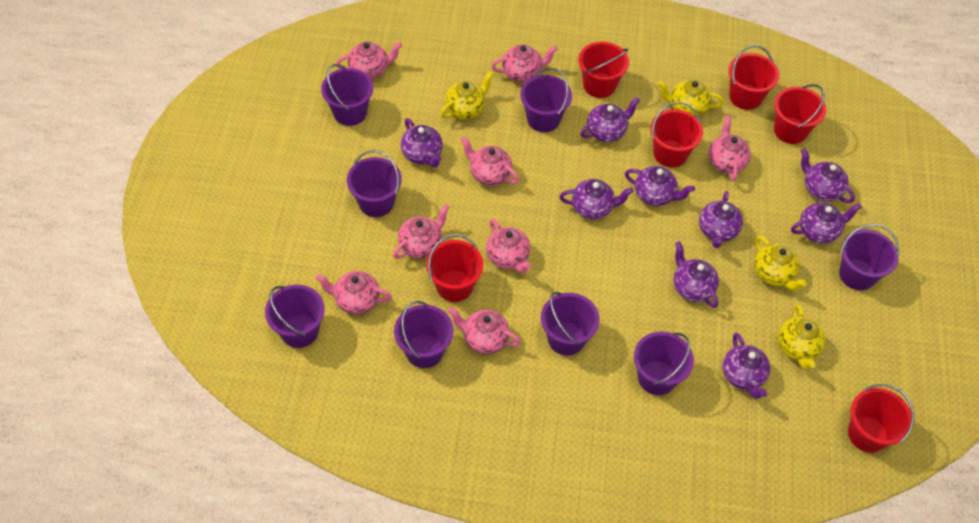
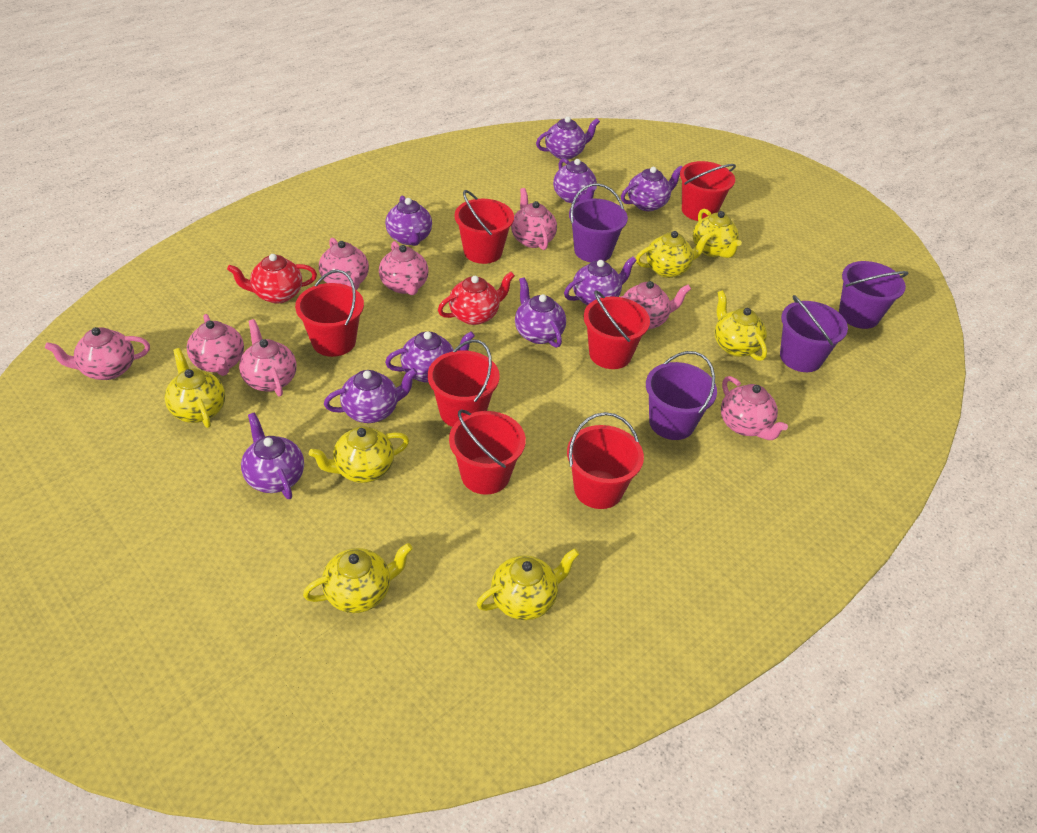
purple bucket: [265,285,325,348] [321,64,373,126] [347,150,402,217] [394,301,453,368] [520,68,572,132] [541,292,600,356] [634,332,694,395] [839,224,899,290] = 8 -> [569,183,628,262] [646,351,717,440] [780,295,848,372] [839,261,908,329] = 4
red bucket: [426,234,483,302] [579,41,629,98] [650,102,703,168] [728,45,779,110] [774,84,826,144] [848,384,914,453] = 6 -> [295,270,364,357] [428,339,500,427] [449,409,526,495] [455,190,514,264] [567,412,644,509] [584,290,650,369] [680,161,736,221] = 7
red teapot: none = 0 -> [227,254,317,303] [438,272,515,325] = 2
yellow teapot: [441,71,494,120] [658,80,724,117] [754,236,807,291] [778,304,825,370] = 4 -> [165,348,225,428] [303,543,413,613] [309,426,409,483] [476,548,579,620] [636,231,711,278] [693,209,742,258] [715,290,767,361] = 7

